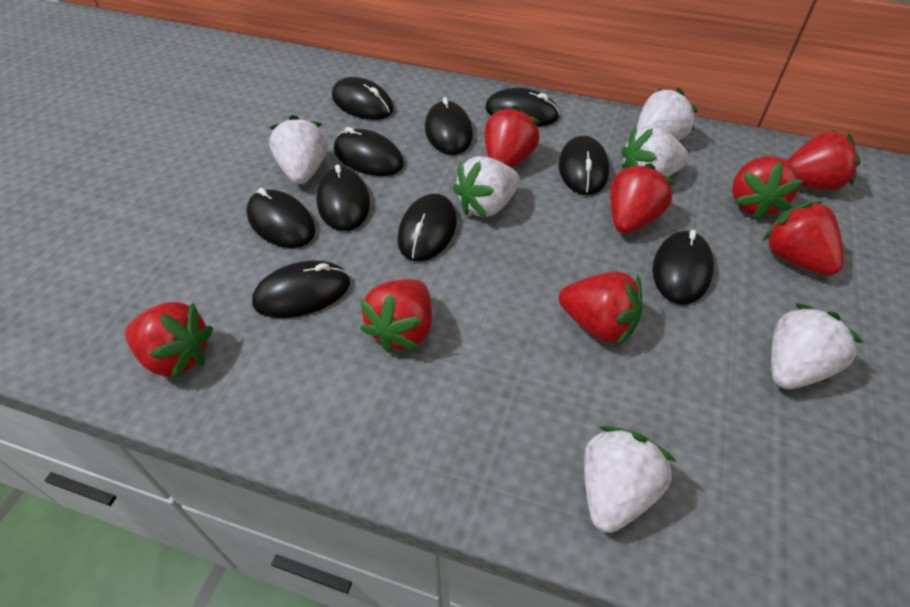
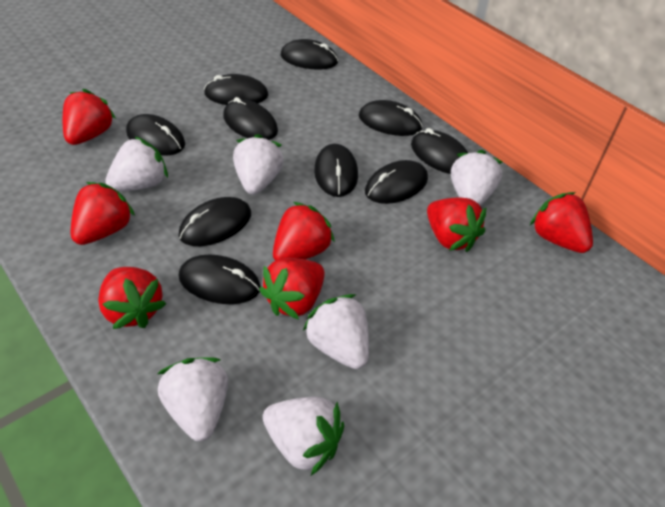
red strawberry: [125,302,213,380] [360,279,432,353] [484,105,540,168] [559,271,643,346] [610,163,675,234] [732,156,803,220] [763,202,844,275] [787,130,861,190] = 8 -> [63,89,116,145] [71,182,135,245] [98,267,166,329] [259,258,325,320] [273,202,335,261] [427,198,486,252] [530,192,593,253] = 7

